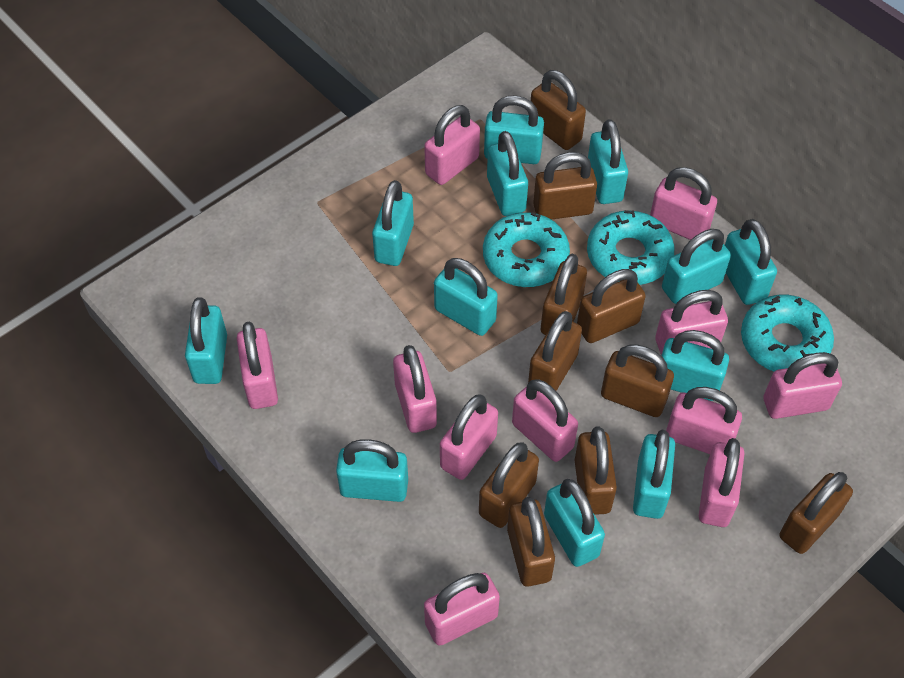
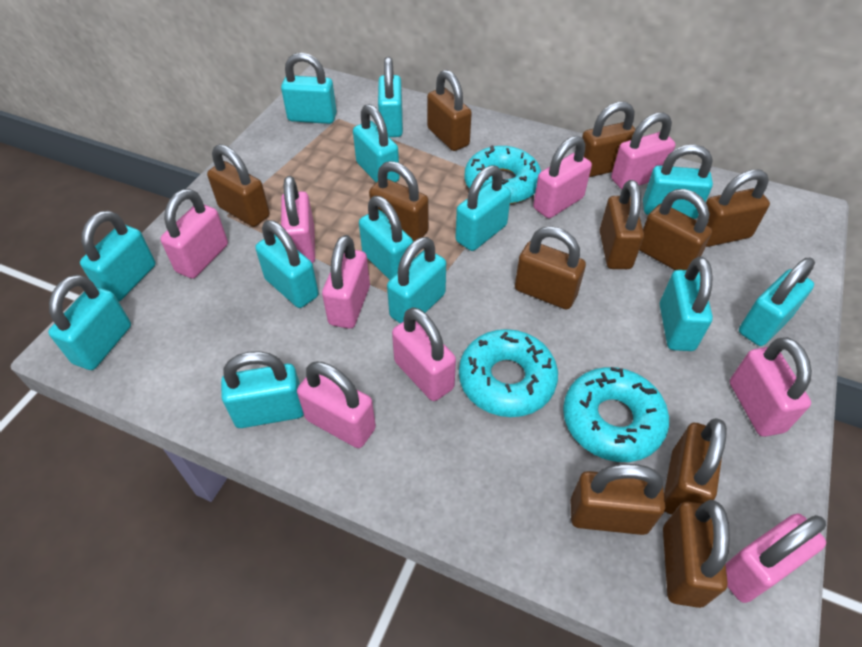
brown padlock: [479,442,539,528] [507,497,555,587] [528,311,582,391] [531,70,586,150] [533,152,597,220] [541,254,587,335] [575,426,617,515] [577,269,646,343] [601,345,674,417] [779,472,853,554] = 10 -> [207,144,270,227] [369,161,429,242] [427,70,472,151] [515,226,586,310] [571,464,665,535] [582,102,635,177] [600,180,644,269] [639,189,712,270] [663,500,730,608] [664,418,727,515] [706,170,770,247] = 11
pink padlock: [237,322,278,409] [393,345,437,433] [424,105,480,185] [424,573,500,646] [440,395,498,480] [512,379,578,462] [650,167,717,240] [655,290,728,355] [666,387,742,454] [699,438,744,527] [763,352,842,419] = 11 -> [160,189,228,279] [281,176,315,263] [297,361,376,448] [322,235,370,329] [392,307,456,401] [533,136,592,218] [611,112,676,189] [725,513,826,603] [730,337,812,437] = 9
turquoise padlock: [185,298,227,384] [336,439,408,502] [372,180,414,266] [434,258,498,336] [484,96,544,164] [487,131,528,216] [544,479,605,567] [588,119,628,204] [633,430,675,519] [661,330,729,401] [662,229,731,304] [725,219,777,305] = 12 -> [48,275,131,370] [80,210,156,302] [221,351,304,428] [255,220,319,308] [281,53,337,124] [353,104,400,182] [359,196,413,280] [378,57,403,137] [387,237,446,323] [455,165,511,251] [643,144,713,219] [660,257,713,351] [739,258,815,346] = 13

